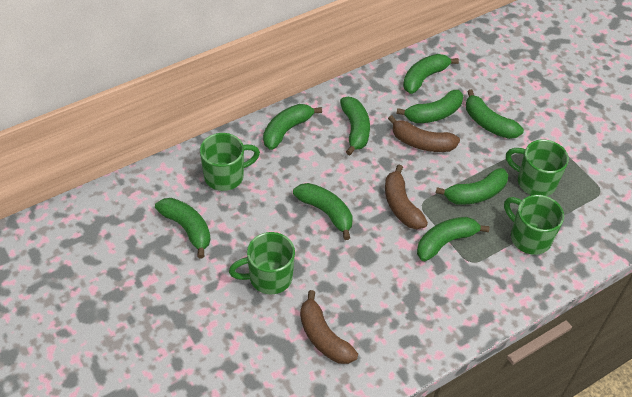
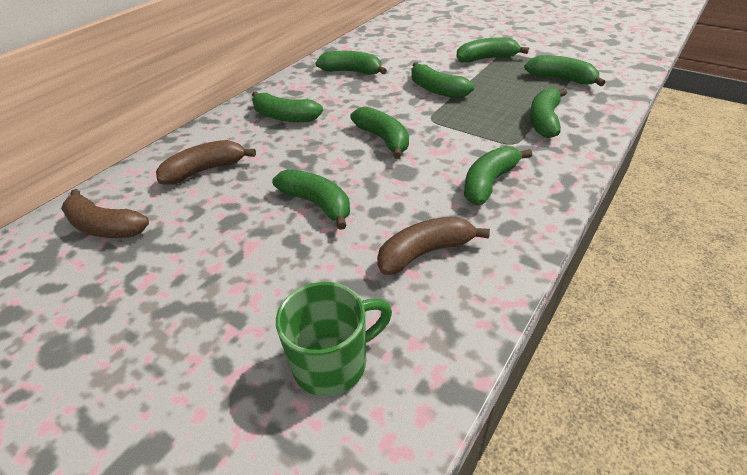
green mug: [200,133,260,191] [229,232,295,294] [504,195,564,255] [506,140,569,196] = 4 -> [276,282,392,396] = 1

